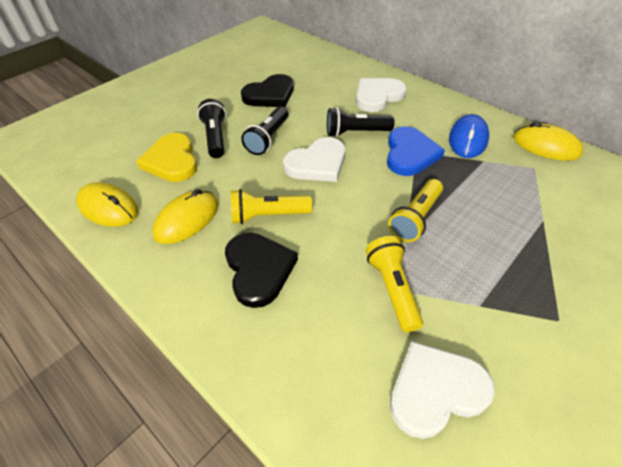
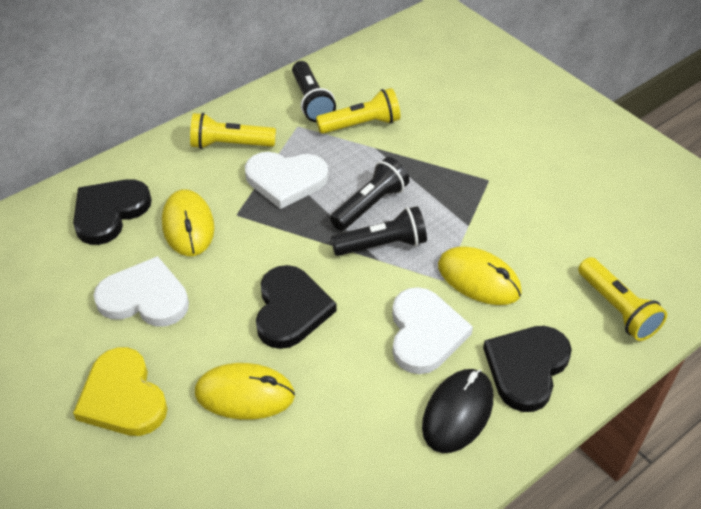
black heart: [225,233,298,308] [241,74,294,107] = 2 -> [73,179,152,245] [256,265,337,349] [483,326,572,412] = 3
black mouse: none = 0 -> [422,369,493,453] = 1
blue heart: [387,126,445,176] = 1 -> none = 0
blue mouse: [449,114,489,158] = 1 -> none = 0

